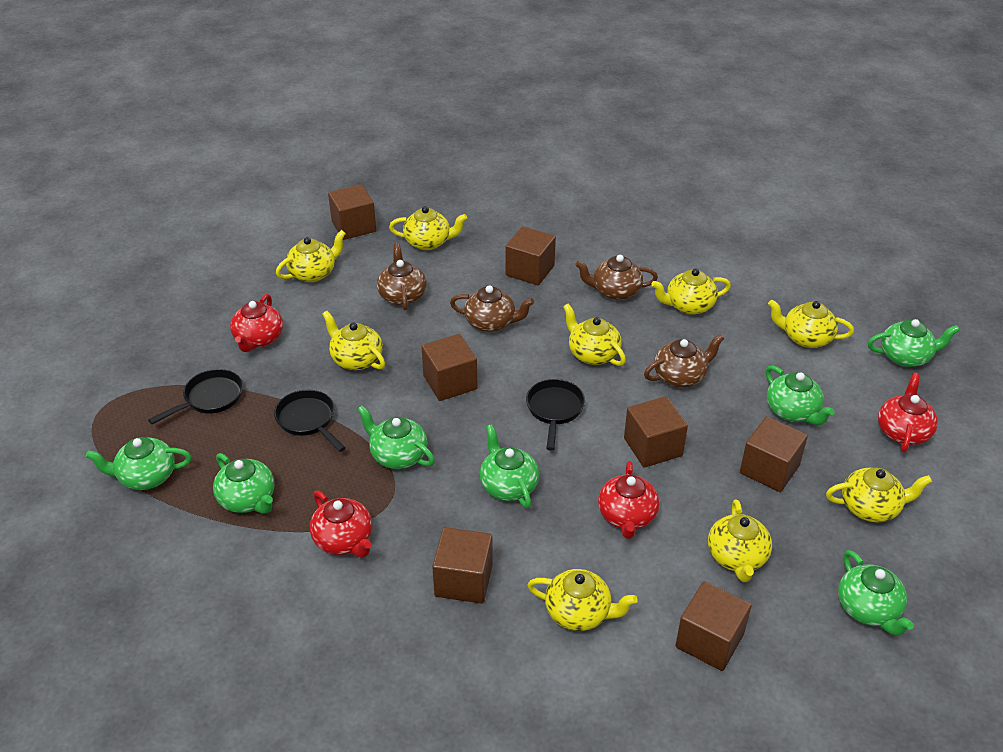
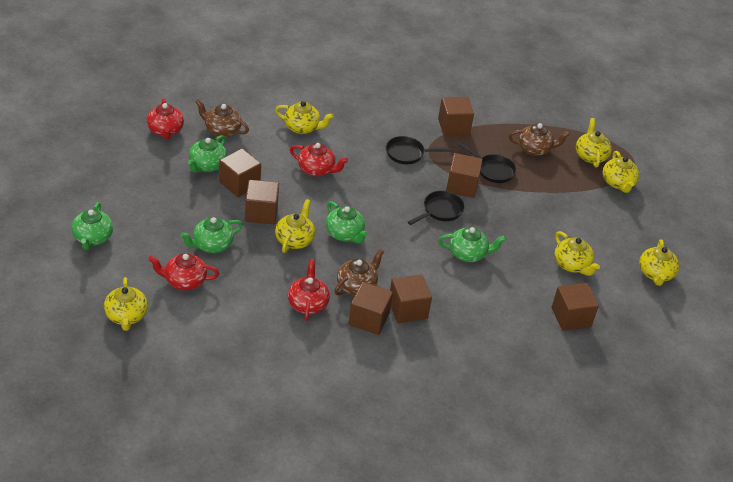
brown teapot: [377,243,427,310] [450,285,534,332] [575,255,658,300] [644,334,724,388] = 4 -> [195,99,249,137] [334,249,384,295] [509,123,570,156] = 3
green teapot: [86,437,192,490] [213,453,274,514] [357,405,435,469] [480,424,539,508] [766,366,835,425] [838,550,914,636] [868,319,960,367] = 7 -> [71,202,113,250] [180,217,243,253] [188,135,227,173] [326,201,368,244] [438,227,506,262] = 5
yellow teapot: [276,230,346,282] [322,311,385,370] [389,206,467,250] [527,569,638,631] [563,304,626,366] [651,268,731,315] [708,499,772,582] [768,300,854,348] [826,468,932,522] = 9 -> [104,277,148,331] [275,101,334,134] [275,199,315,253] [554,231,600,276] [576,118,612,167] [602,151,639,193] [639,239,679,286] = 7

